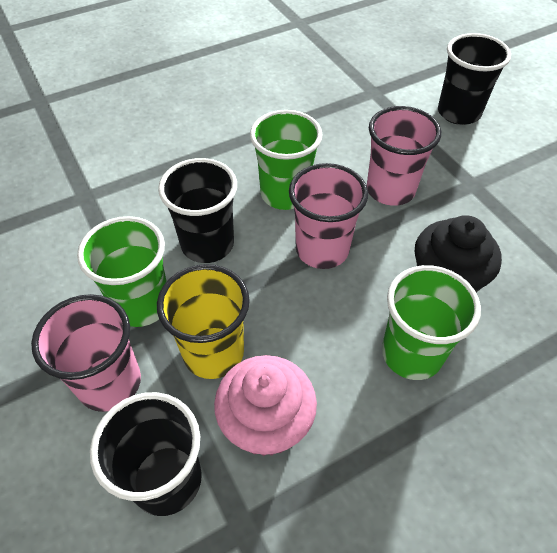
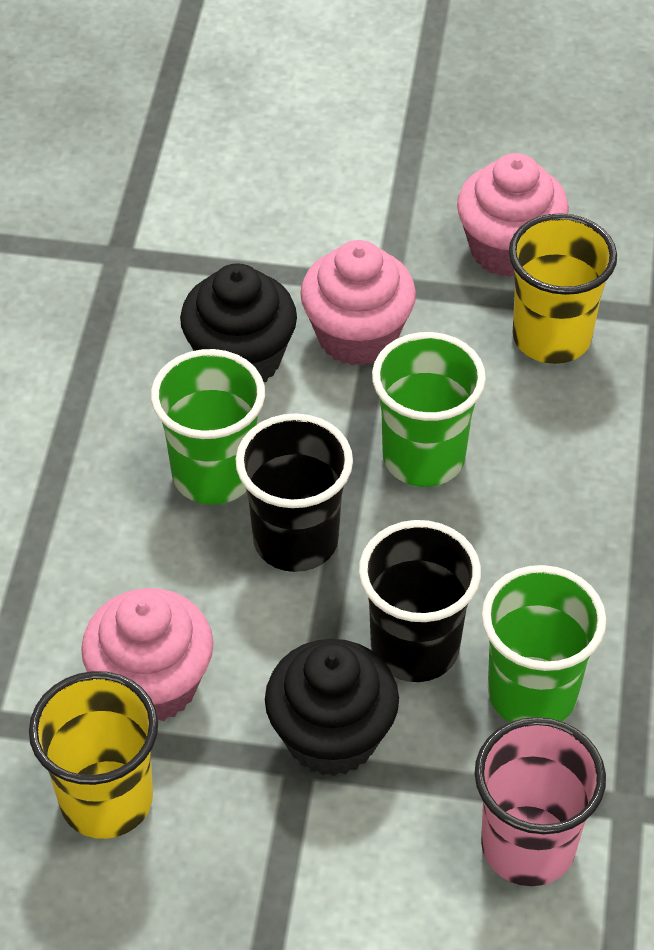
black cup: [90,392,202,516] [158,158,237,263] [438,33,511,125] = 3 -> [236,413,353,572] [359,520,481,682] = 2
black cupcake: [415,215,502,292] = 1 -> [180,263,297,382] [265,639,399,776] = 2
pink cup: [31,294,141,412] [289,163,368,269] [367,106,441,206] = 3 -> [475,717,606,886] = 1
pink cupcake: [214,355,317,456] = 1 -> [81,588,213,721] [300,240,416,366] [457,153,569,277] = 3
yellow cup: [157,264,250,379] = 1 -> [29,671,158,839] [509,213,617,364] = 2

